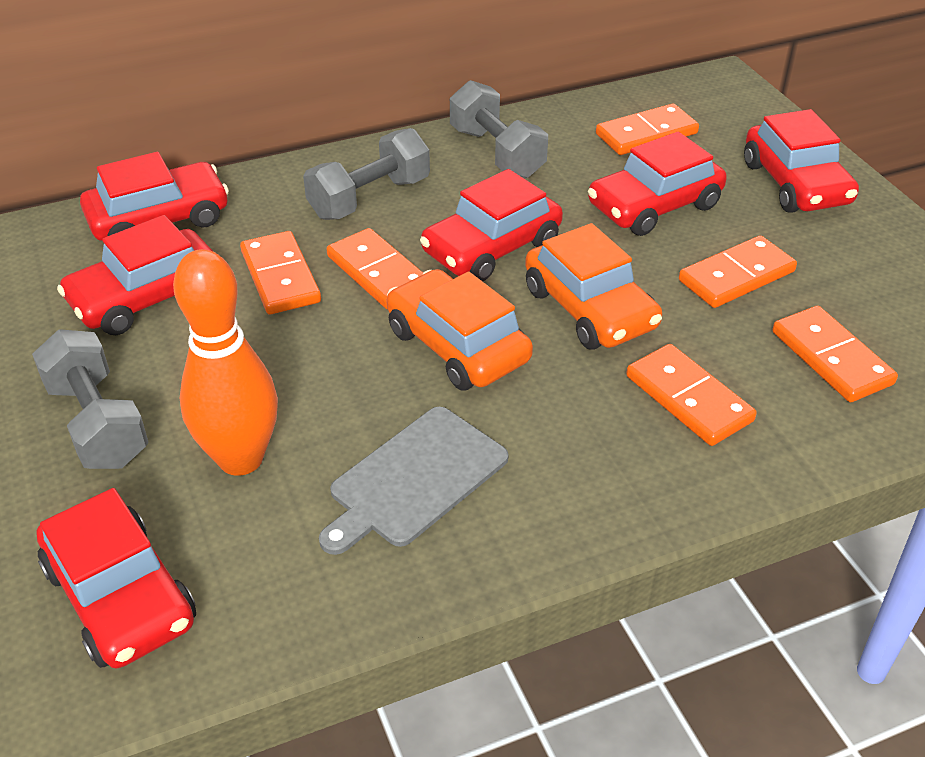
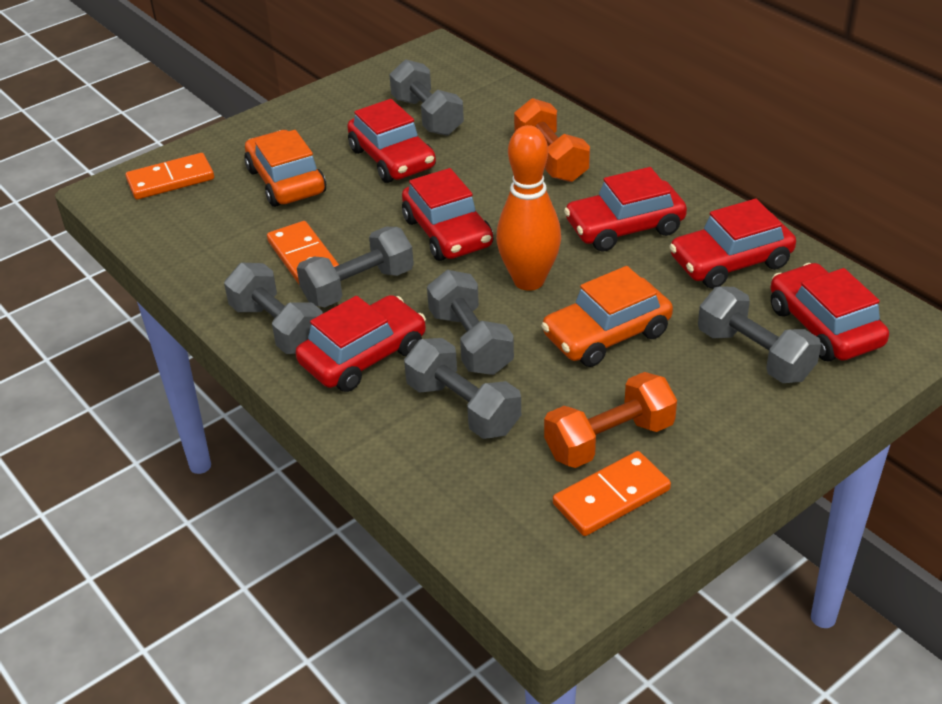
grey cutting board: [319,407,508,555] = 1 -> none = 0
grey dumbbell: [32,329,148,469] [303,128,430,220] [450,80,548,178] = 3 -> [224,263,323,354] [297,227,414,307] [389,59,464,136] [404,338,521,439] [427,270,514,375] [698,286,821,383] = 6
orange domino: [240,231,321,314] [327,228,423,309] [596,103,699,155] [626,344,757,446] [679,235,797,308] [772,306,898,402] = 6 -> [125,153,214,199] [267,221,339,284] [553,451,671,536] = 3
orange dumbbell: none = 0 -> [514,98,590,182] [544,372,677,468] = 2

